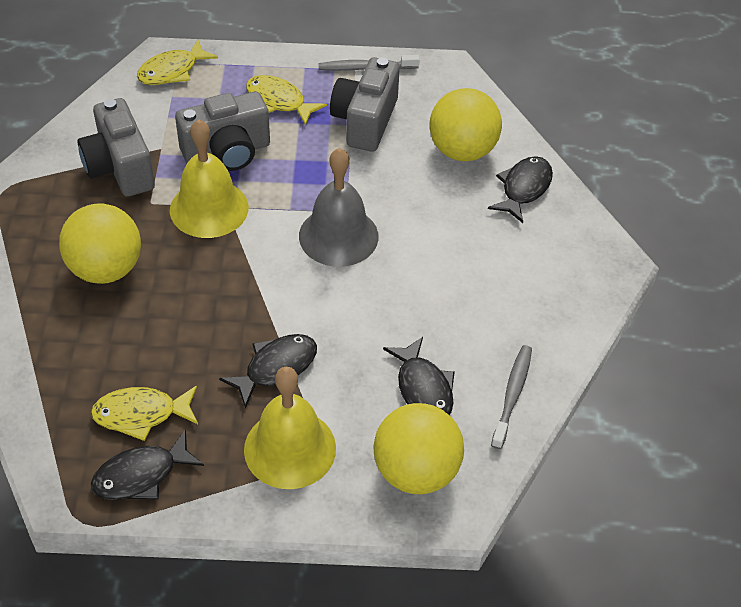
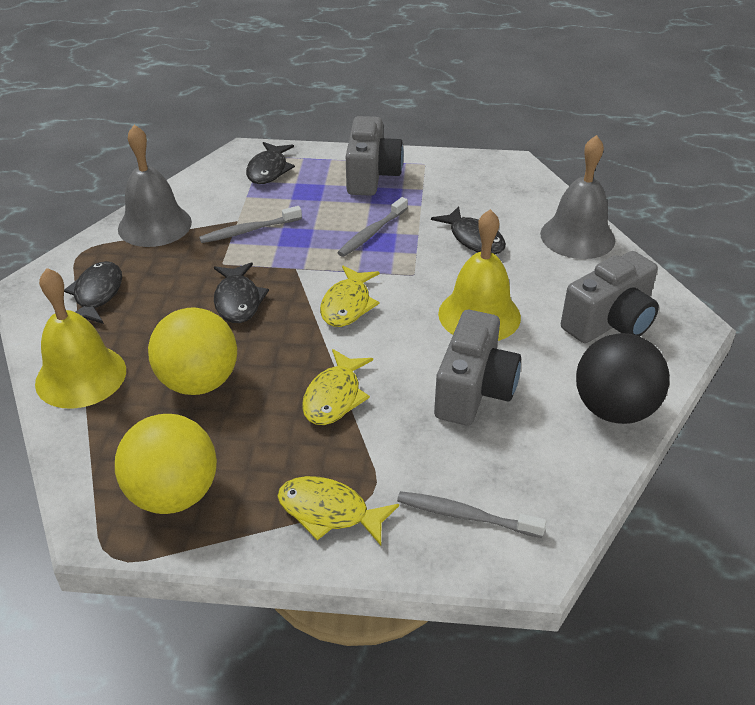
black ball: none = 0 -> [576,333,670,424] = 1
grey bell: [299,148,379,267] = 1 -> [118,125,192,247] [540,135,615,259] = 2
grey toothbrush: [318,55,420,71] [491,345,532,449] = 2 -> [199,206,302,243] [337,197,408,257] [397,491,546,538] = 3
yellow ball: [59,203,141,284] [373,403,464,494] [429,88,502,161] = 3 -> [115,414,217,514] [148,307,237,395] = 2

